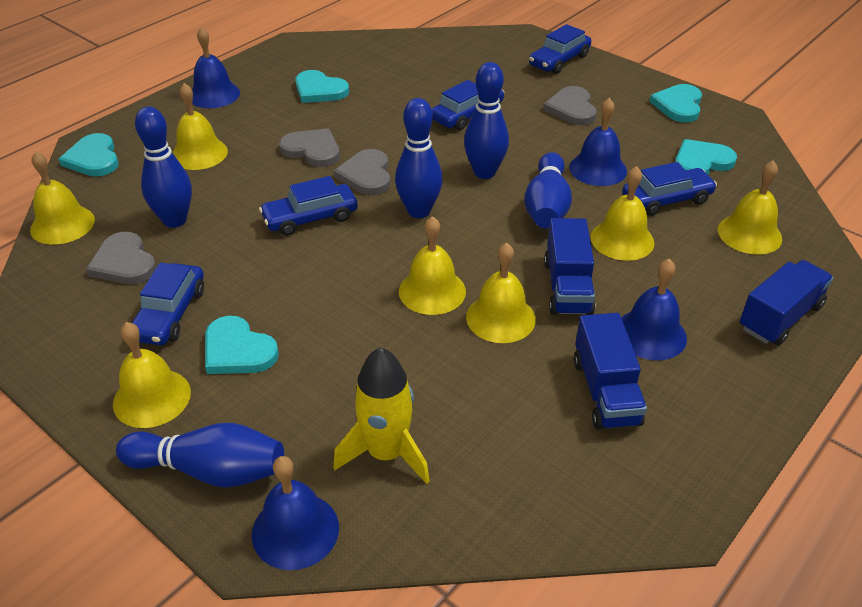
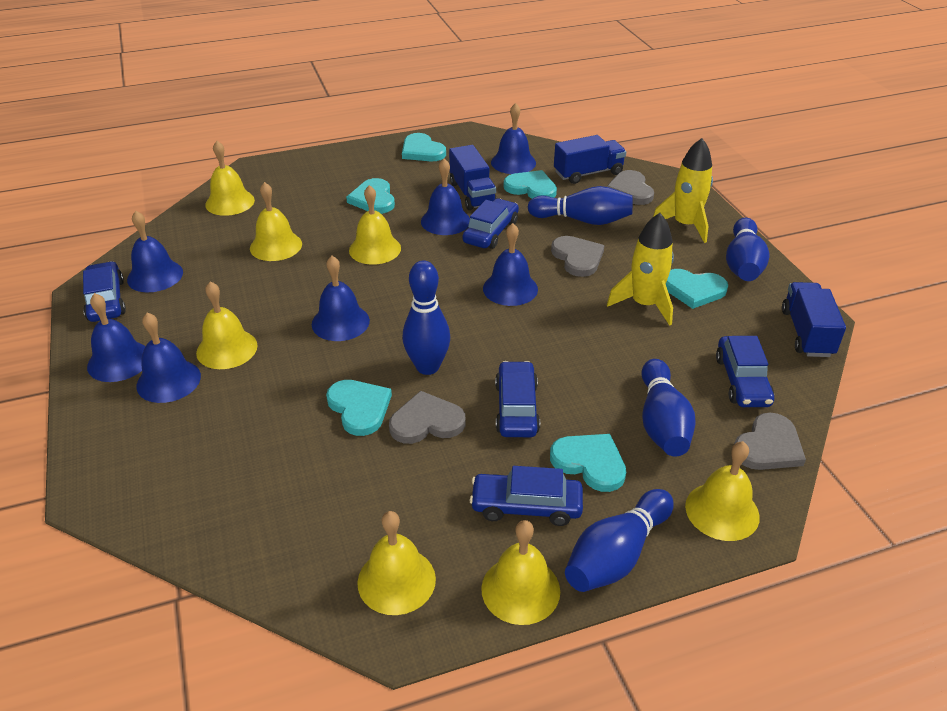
blue bell: [192,27,240,108] [252,456,339,570] [569,98,627,186] [621,258,687,360] = 4 -> [87,293,146,382] [127,211,183,292] [136,312,201,403] [312,256,370,341] [421,159,470,235] [483,223,538,306] [491,103,536,174] = 7
turquoise heart: [59,133,119,177] [205,316,279,374] [295,70,349,103] [649,84,702,123] [675,139,737,175] = 5 -> [326,380,392,436] [346,178,395,214] [402,133,446,161] [504,170,557,199] [550,434,626,492] [666,269,728,309] = 6
yellow rocket: [333,347,430,484] = 1 -> [607,213,674,326] [653,138,713,243] = 2

